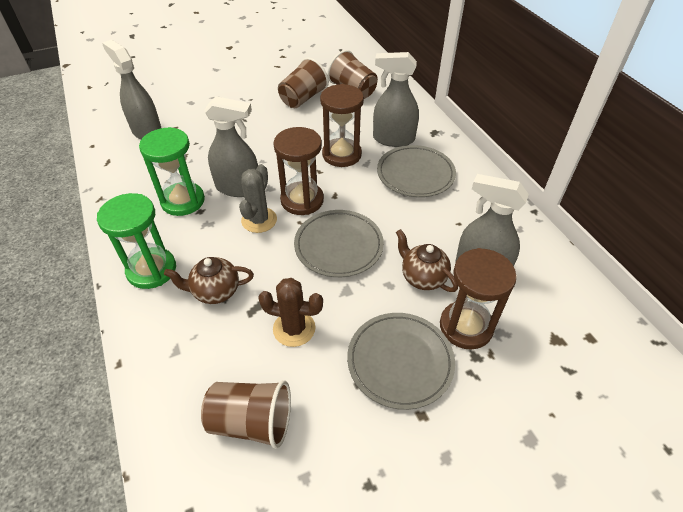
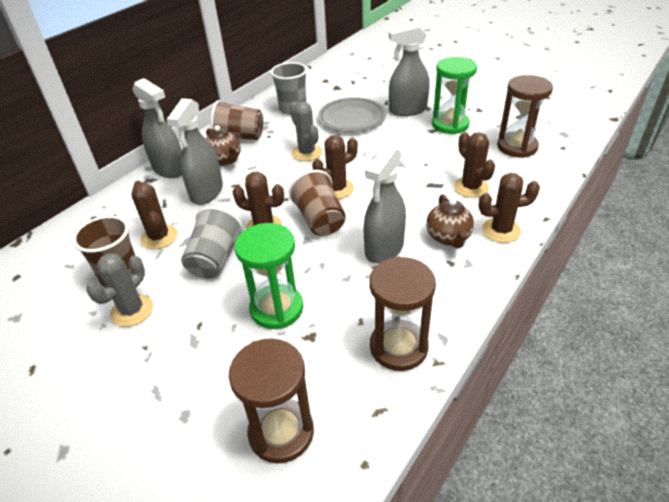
brown cactus: [258,278,323,347] = 1 -> [131,181,178,249] [233,172,284,229] [312,135,358,199] [454,132,495,198] [479,173,540,243] = 5
grey cactus: [239,164,277,233] = 1 -> [86,253,153,327] [290,101,322,161] = 2
grey cup: none = 0 -> [181,206,243,279] [270,62,307,115] = 2
grey plate: [294,210,384,277] [347,313,455,410] [377,145,456,197] = 3 -> [318,97,386,132] = 1

